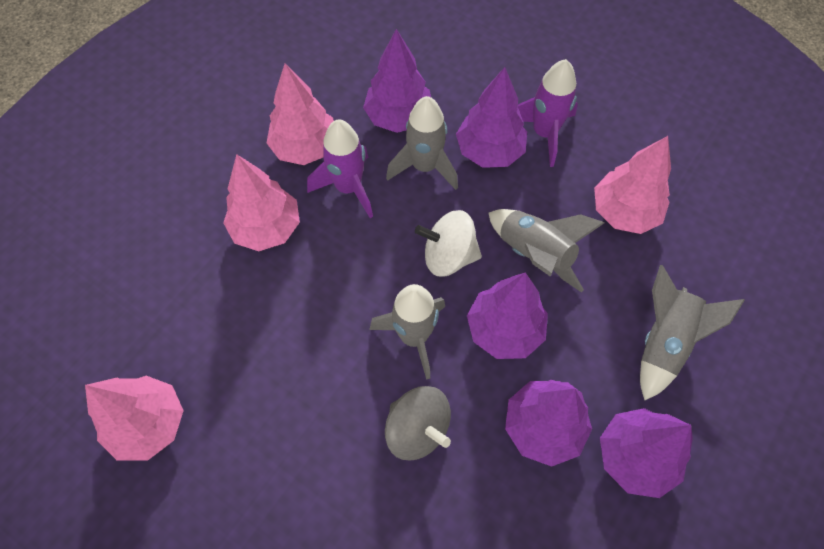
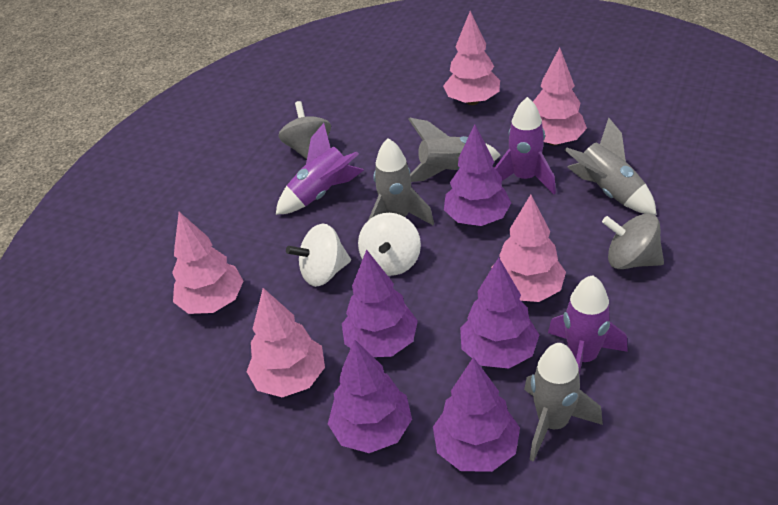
grey spinning top: [385,386,451,460] = 1 -> [278,101,331,159] [602,213,664,269] = 2
pink tree: [85,376,184,461] [223,154,300,251] [267,63,334,165] [594,136,671,234] = 4 -> [172,212,243,314] [246,288,325,397] [443,11,500,105] [491,195,566,302] [533,47,587,145] = 5
purple rocket: [307,119,373,218] [518,59,578,167] = 2 -> [276,123,364,215] [495,97,556,195] [548,275,628,374] = 3
white spinning top: [415,210,482,277] = 1 -> [286,224,351,287] [358,213,421,276] = 2

